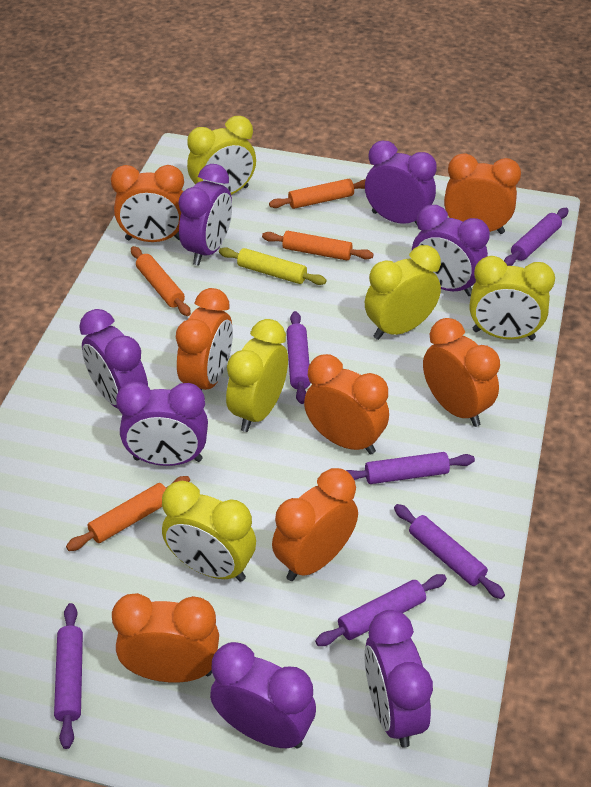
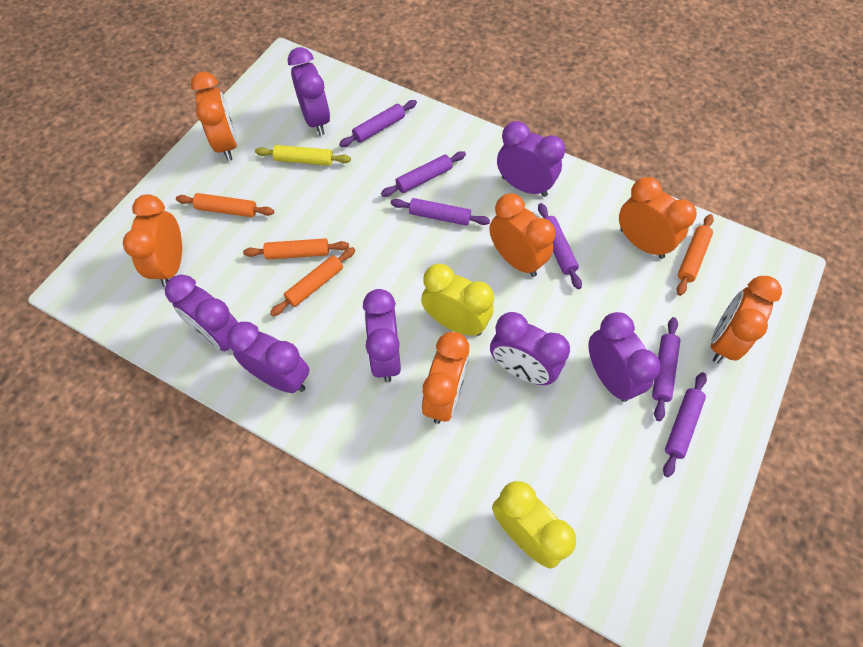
orange clock: [111,165,184,242] [112,593,219,683] [176,288,233,390] [272,468,358,581] [304,354,389,455] [423,318,500,427] [444,153,521,234] = 7 -> [123,194,182,287] [191,72,237,161] [422,332,469,424] [490,194,555,277] [619,177,697,259] [711,276,782,363] = 6
yellow clock: [162,481,256,582] [187,116,256,195] [226,319,288,432] [365,245,441,340] [470,256,555,340] = 5 -> [421,263,494,336] [492,481,576,569] = 2

